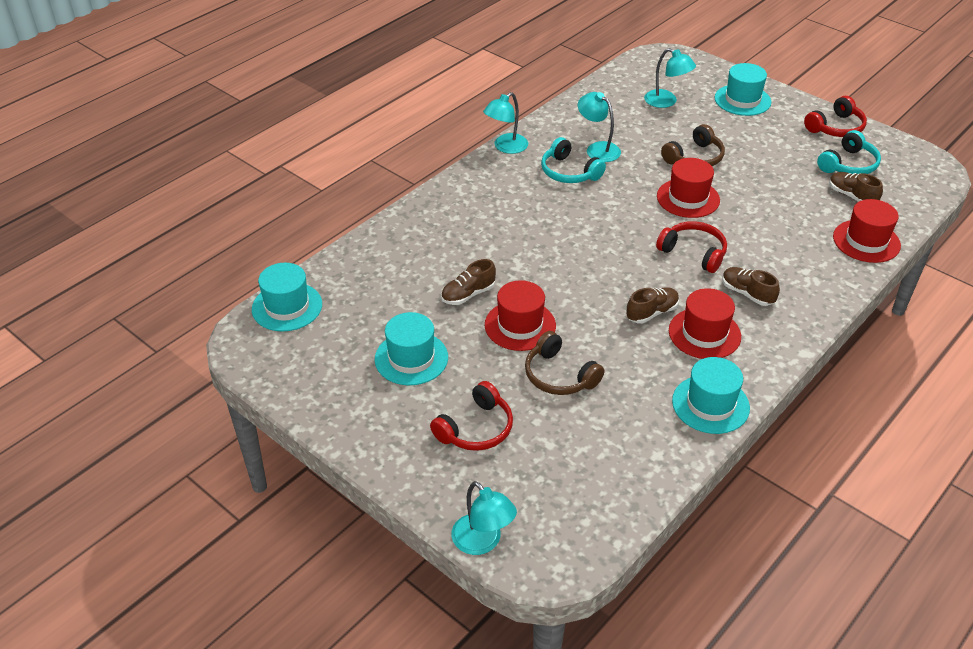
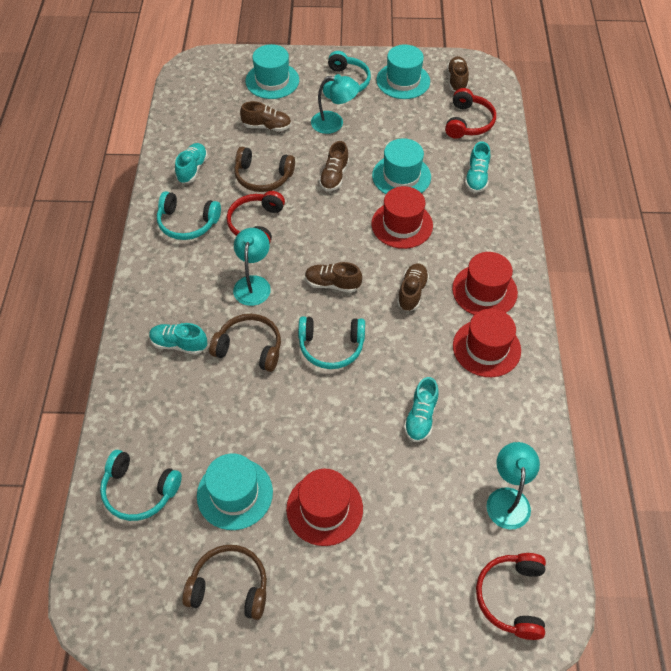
brown headphones: [525,331,604,395] [661,124,725,166] = 2 -> [182,545,267,620] [209,314,281,372] [234,147,295,192] = 3
brown shoe: [441,259,496,305] [626,287,679,324] [722,267,780,306] [829,172,883,202] = 4 -> [240,101,291,131] [305,262,362,293] [319,141,349,191] [397,263,429,311] [447,56,469,91] = 5
turquoise headphones: [541,137,606,183] [817,130,881,174] = 2 -> [100,450,182,521] [157,191,221,240] [298,316,365,369] [323,51,371,99] = 4
turquoise lamp: [451,481,517,555] [483,92,528,154] [578,92,621,162] [644,48,696,108] = 4 -> [233,228,271,306] [311,74,360,134] [487,442,540,529] = 3
turquoise shoe: none = 0 -> [149,323,207,355] [175,143,208,184] [404,377,439,442] [465,141,491,193] = 4

